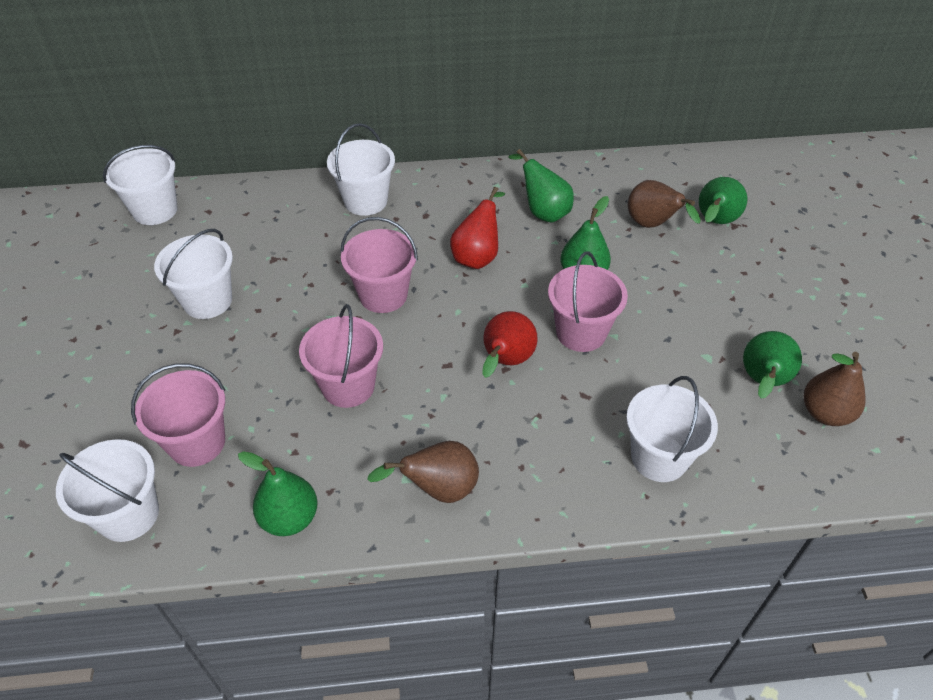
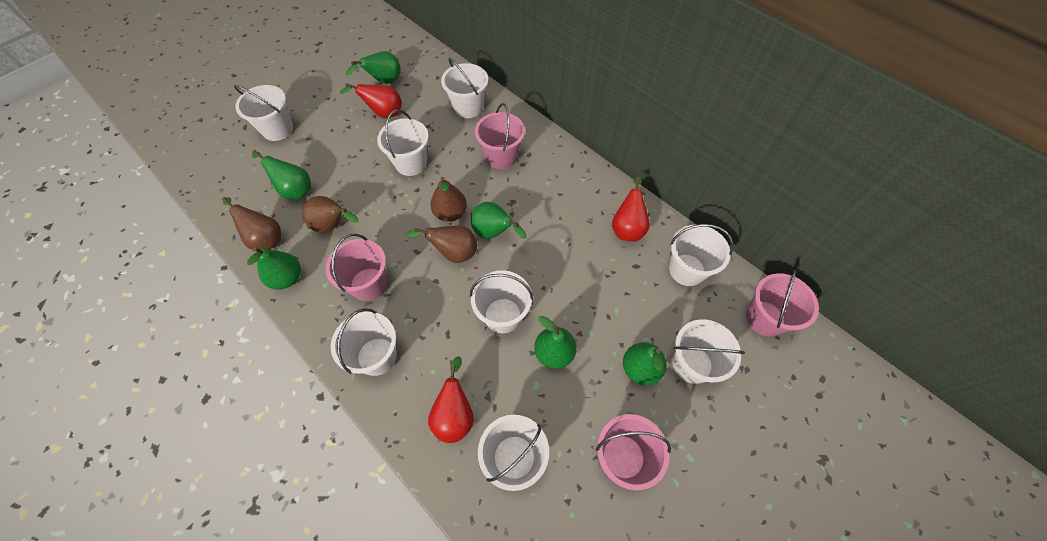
brown pear: [367,441,479,503] [628,180,701,228] [804,352,866,426] = 3 -> [222,197,282,250] [302,196,358,233] [406,226,477,263] [430,177,467,222] = 4
green pear: [238,452,318,536] [508,149,574,223] [560,196,611,270] [699,177,747,224] [743,331,802,399] = 5 -> [247,247,301,290] [252,150,311,200] [346,51,401,84] [471,202,526,239] [534,316,577,369] [623,343,667,386] = 6
red pear: [450,187,505,269] [482,311,538,378] = 2 -> [340,83,402,118] [428,356,474,443] [612,177,650,242] = 3
white bucket: [56,439,159,542] [103,145,177,225] [154,229,233,319] [327,123,395,216] [626,376,718,482] = 5 -> [234,85,293,141] [331,308,397,376] [377,110,429,176] [441,58,488,118] [470,270,533,333] [478,415,549,491] [669,224,733,286] [672,319,745,384] = 8

